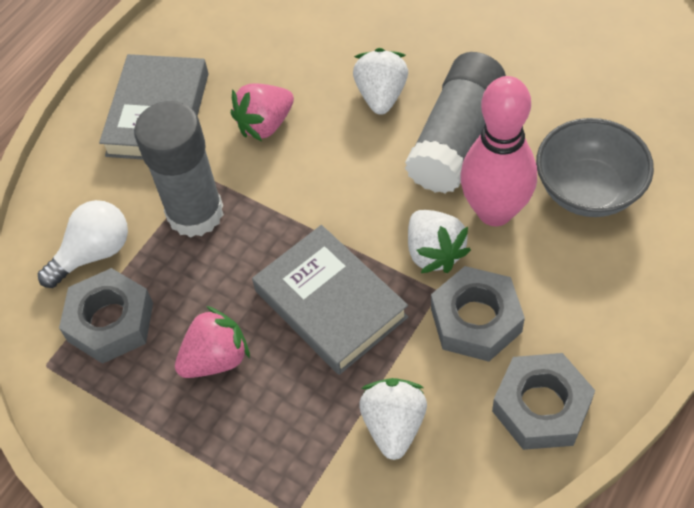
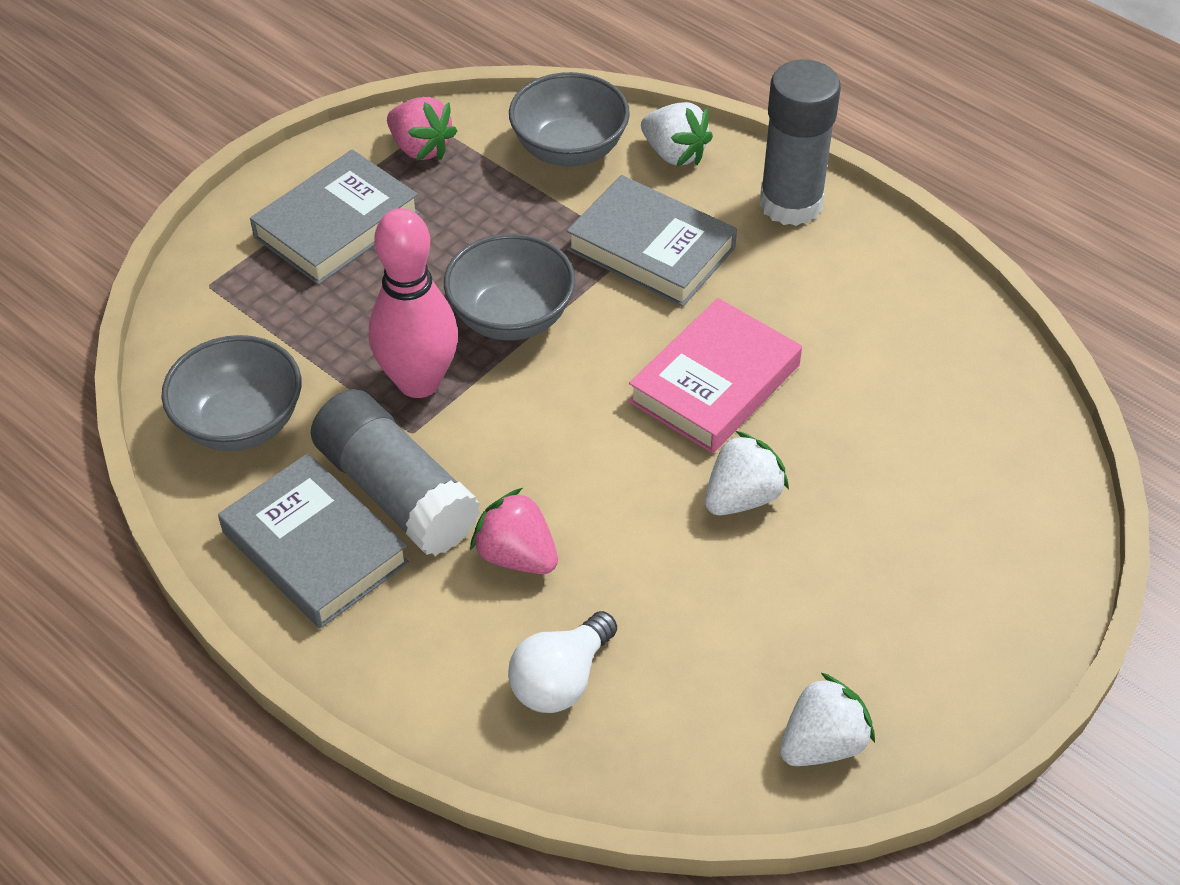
grey book: [99,54,209,159] [252,225,408,375] = 2 -> [218,453,409,629] [250,149,420,285] [567,175,737,307] = 3
grey bowl: [536,118,654,217] = 1 -> [162,335,301,451] [444,233,576,340] [509,72,630,166] = 3
grey nut: [59,268,153,364] [431,266,525,362] [492,353,595,450] = 3 -> none = 0
pink book: none = 0 -> [629,298,802,453] = 1

